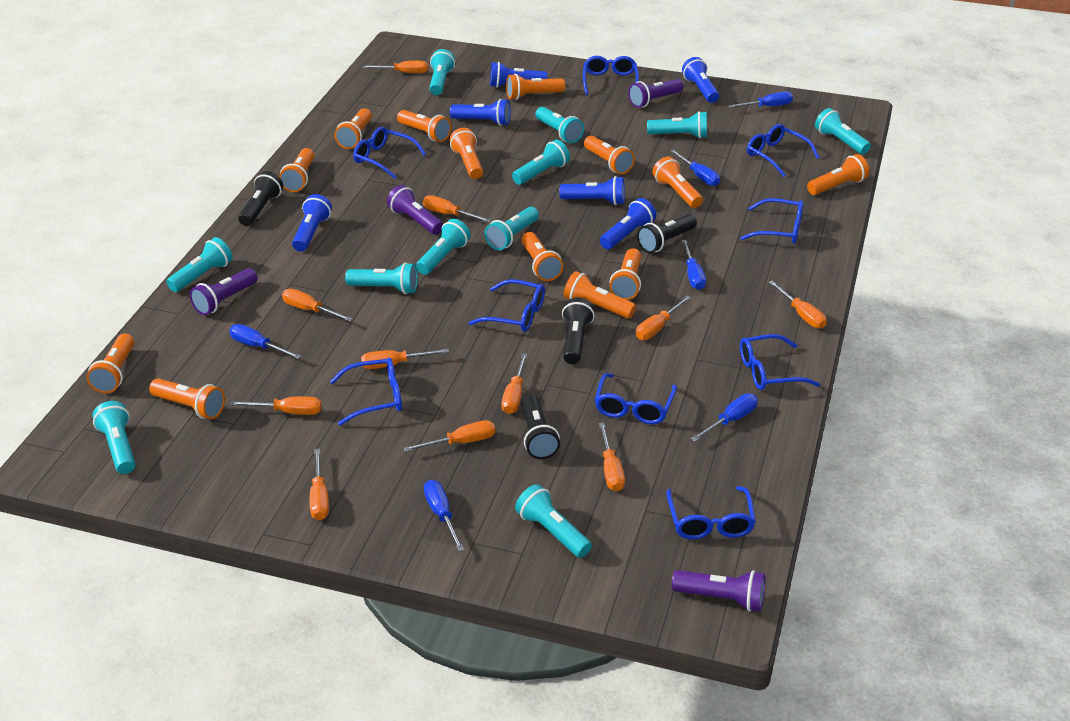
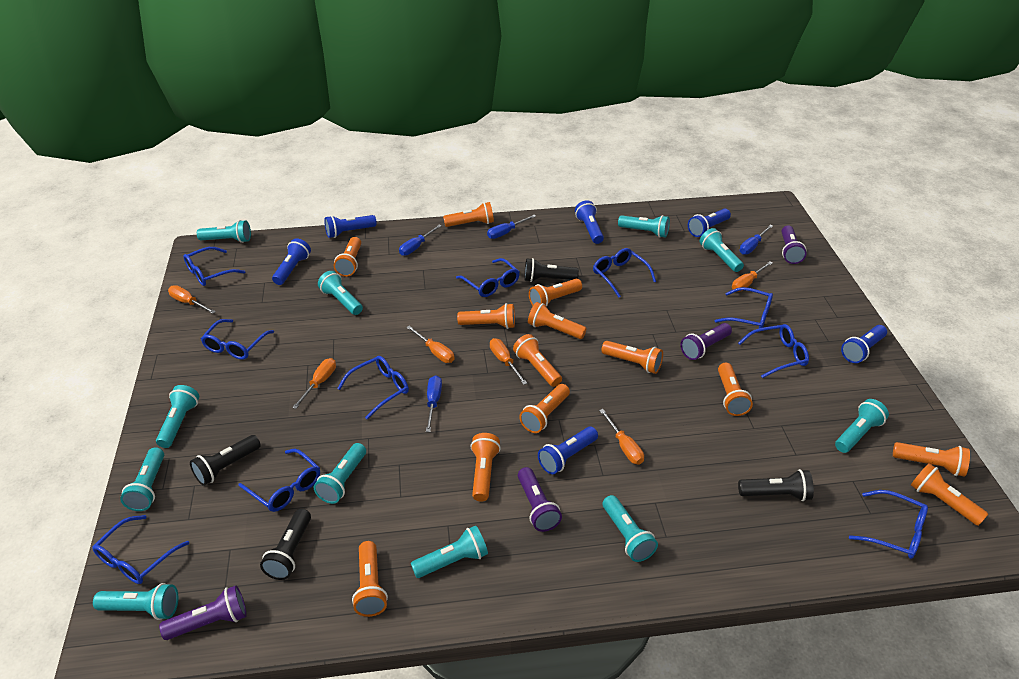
blue glasses: [330,358,402,426] [353,127,426,179] [469,279,545,332] [583,56,639,95] [595,373,677,424] [666,486,756,539] [740,198,804,244] [740,334,820,390] [747,124,820,177] = 9 -> [92,515,189,584] [183,247,246,286] [201,319,274,360] [239,449,320,512] [337,356,409,419] [456,258,519,297] [593,248,656,297] [715,287,773,328] [738,324,809,378] [849,490,928,559] = 10
blue screwdriver: [229,324,301,359] [424,480,464,552] [670,149,720,186] [681,240,706,290] [691,394,758,442] [728,92,793,108] = 6 -> [399,224,442,256] [426,376,442,432] [487,215,536,239] [740,225,773,255] = 4
orange screwdriver: [230,397,322,415] [282,289,353,321] [310,449,329,520] [361,349,449,369] [362,61,428,73] [404,420,495,452] [423,195,491,222] [502,353,527,414] [599,423,625,491] [636,296,691,340] [768,281,827,328] = 11 -> [168,285,216,314] [292,358,336,409] [406,326,455,363] [490,338,527,385] [599,409,644,464] [732,261,773,292] = 6

